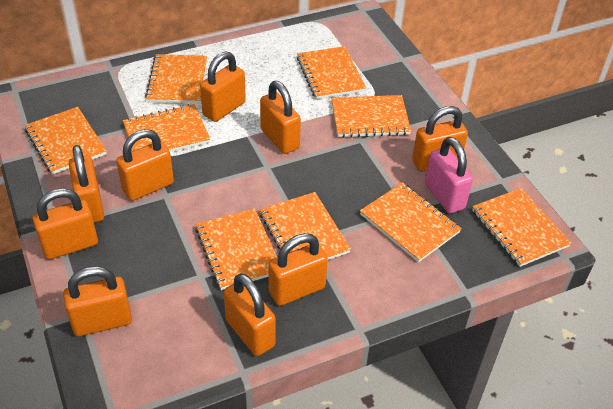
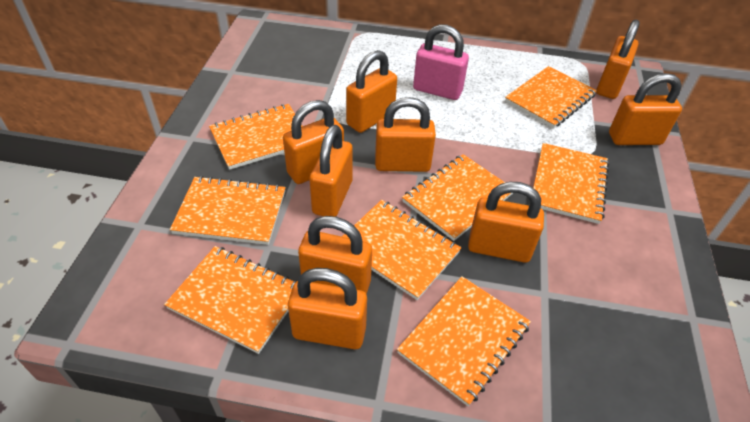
orange notebook: [24,107,107,175] [123,104,210,152] [145,54,207,104] [195,208,277,290] [260,192,351,260] [297,46,366,99] [332,95,411,138] [360,183,462,262] [472,188,571,267] = 9 -> [164,246,297,354] [170,176,286,245] [209,104,303,170] [342,200,461,300] [397,276,531,406] [402,154,513,241] [505,66,597,129] [533,143,609,224] = 8

